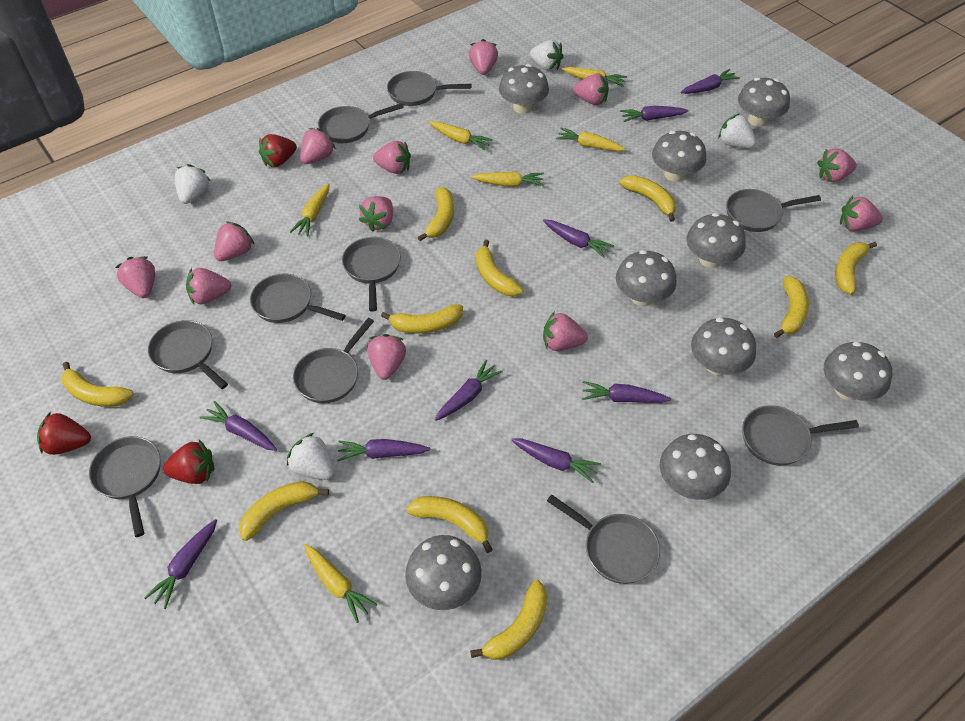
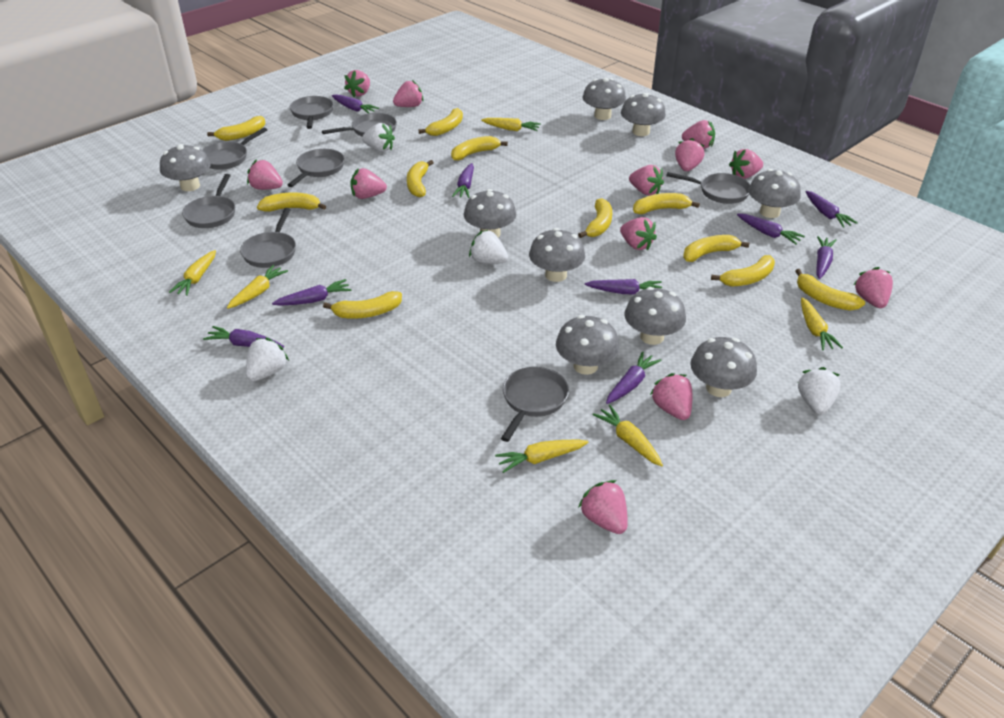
grey pan: [89,436,161,537] [148,320,228,389] [250,274,346,323] [293,318,374,403] [318,103,404,143] [342,237,401,312] [387,71,472,106] [547,494,660,584] [726,189,821,232] [742,405,859,466] = 10 -> [182,174,235,228] [202,127,267,170] [240,208,296,268] [288,149,345,187] [290,96,334,129] [322,113,397,137] [501,367,569,442] [666,172,750,204] = 8
red strawberry: [37,412,91,455] [163,440,214,484] [259,134,297,167] = 3 -> none = 0
yellow banana: [61,362,134,407] [239,481,329,541] [381,304,463,334] [406,496,493,553] [418,187,454,241] [470,580,548,660] [476,239,523,296] [619,175,676,222] [774,276,809,338] [835,242,877,295] = 10 -> [207,116,265,141] [257,192,326,212] [323,291,402,319] [407,160,434,197] [418,108,463,136] [451,136,508,161] [578,198,612,238] [633,193,700,214] [683,235,749,262] [711,255,775,287] [795,269,865,310] = 11

